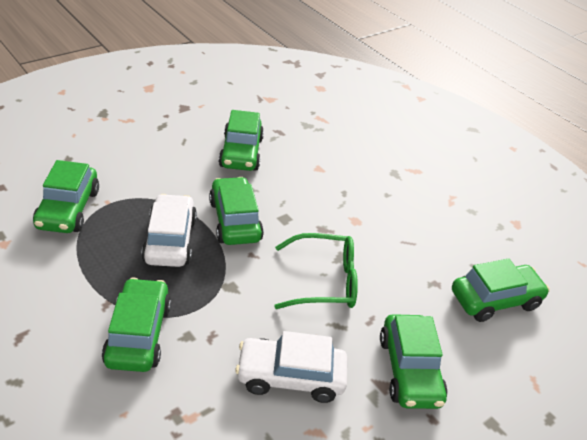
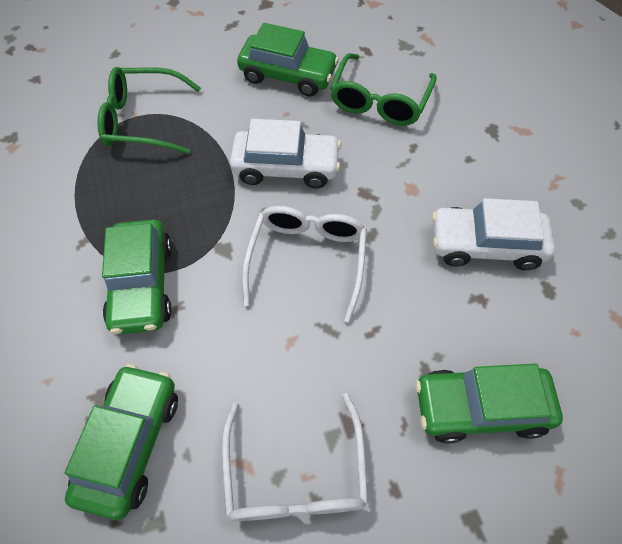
green car: [33,160,99,233] [102,278,171,372] [209,177,264,245] [219,110,264,171] [380,314,447,409] [452,259,550,322] = 6 -> [64,364,178,520] [102,220,172,335] [237,23,339,97] [415,364,563,443] = 4
green glasses: [274,233,358,309] = 1 -> [97,67,201,154] [330,53,437,126] = 2
white glasses: none = 0 -> [222,393,368,521] [242,206,367,322] = 2

